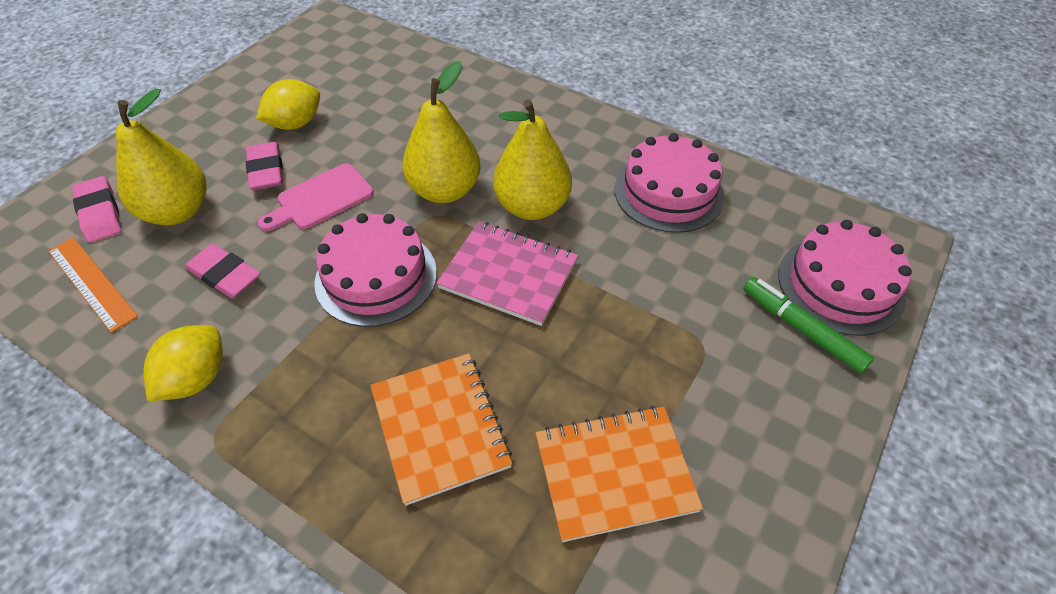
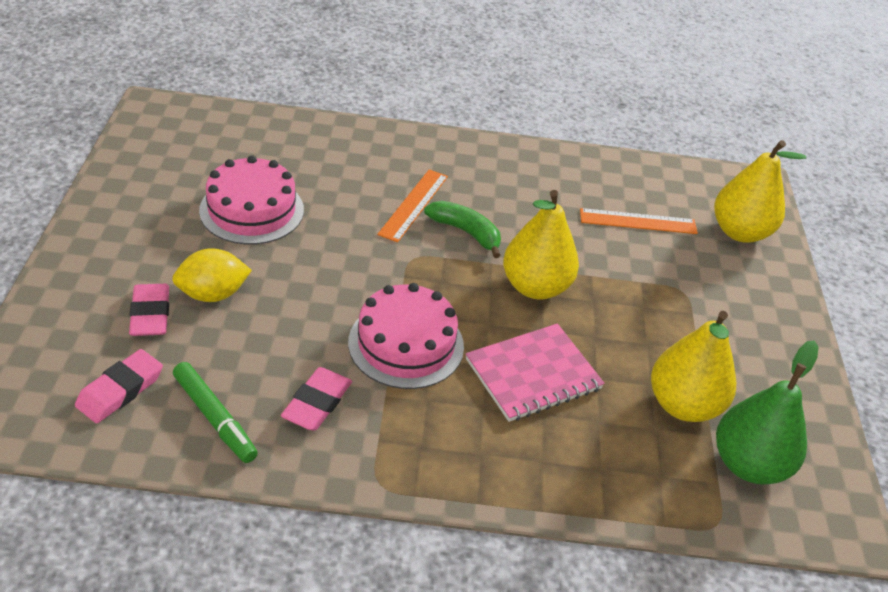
green banana: none = 0 -> [424,201,501,258] = 1
green pear: none = 0 -> [716,340,818,485] = 1
orange notebook: [370,353,512,506] [536,406,703,542] = 2 -> none = 0
orange ruler: [48,237,138,333] = 1 -> [377,169,448,242] [580,208,698,234] = 2
pink cake: [315,213,437,327] [615,133,725,233] [778,220,912,336] = 3 -> [199,155,304,245] [348,283,464,389] = 2
pink cutting board: [258,163,374,231] = 1 -> none = 0
yellow lemon: [143,325,223,401] [256,79,320,130] = 2 -> [172,248,252,302] = 1

